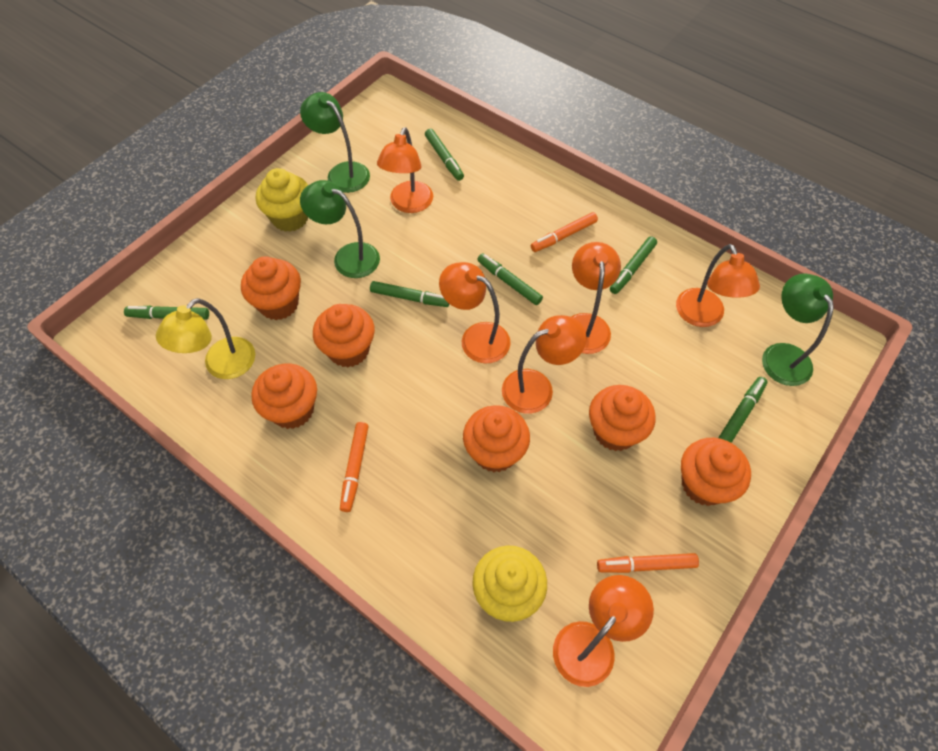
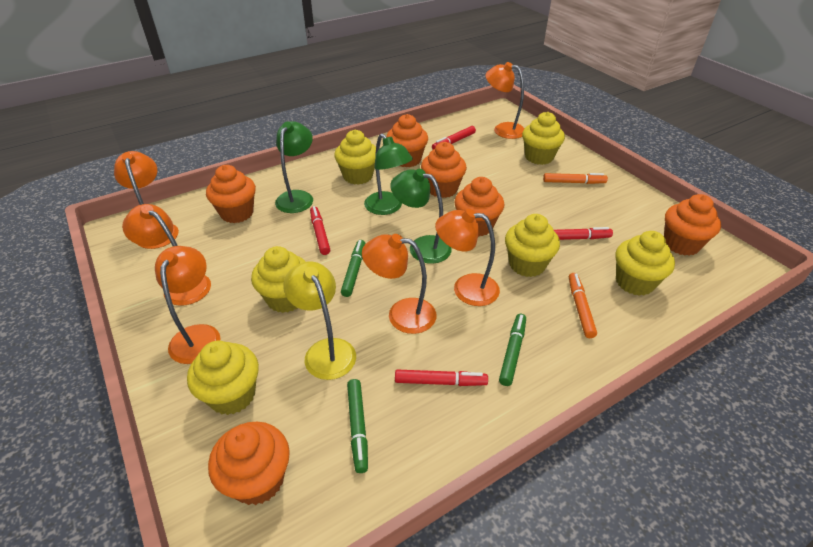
green marker: [124,306,209,320] [370,281,449,307] [425,129,464,181] [477,253,543,305] [610,236,657,294] [718,377,768,443] = 6 -> [341,240,365,297] [347,379,368,473] [499,314,526,386] = 3
orange marker: [340,422,369,512] [531,212,598,252] [597,553,699,573] = 3 -> [543,173,608,184] [569,273,597,338] = 2
red marker: none = 0 -> [310,206,330,255] [395,370,488,386] [432,126,476,150] [554,227,613,240] = 4
yellow cupcake: [256,168,308,232] [472,546,547,622] = 2 -> [187,341,259,415] [251,246,306,313] [334,130,376,185] [505,214,560,277] [522,112,565,165] [615,231,675,296] = 6

